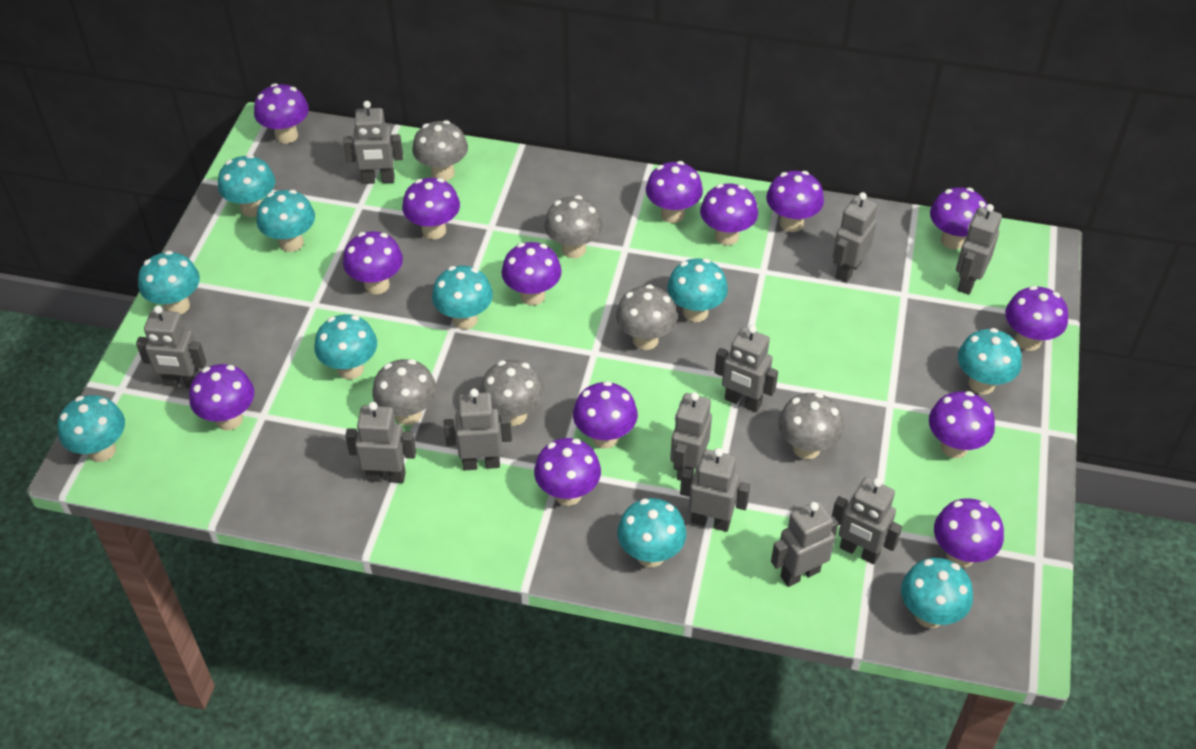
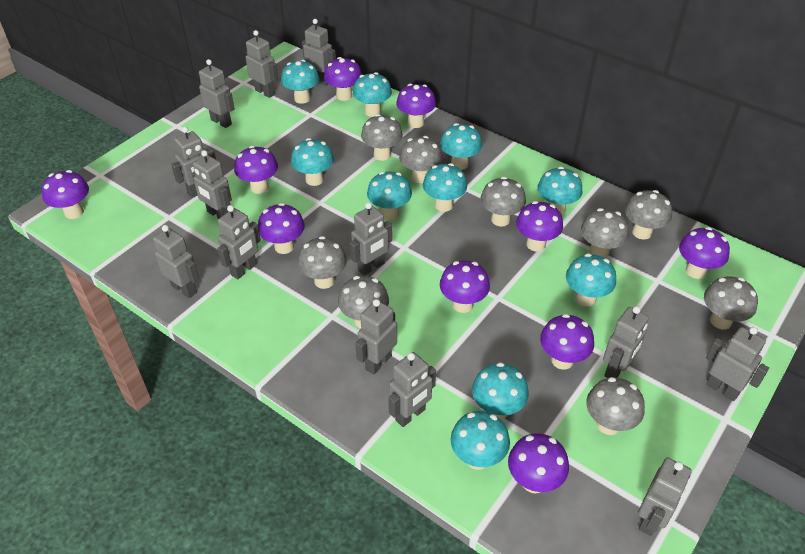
grey mushroom: [372,359,437,425] [412,120,468,181] [480,360,544,426] [544,195,603,258] [616,284,677,350] [778,392,844,459] = 6 -> [298,236,347,289] [338,276,389,328] [361,114,403,161] [399,136,442,183] [480,177,526,226] [581,208,629,258] [586,377,645,435] [625,190,672,240] [704,276,758,329] = 9
grey robot: [136,305,206,388] [343,101,403,184] [345,402,416,483] [444,389,512,470] [670,392,712,481] [680,448,750,532] [714,325,778,412] [771,501,838,587] [832,477,902,564] [833,192,877,283] [956,204,1002,295] = 11 -> [153,225,199,298] [171,127,216,198] [192,150,232,219] [199,59,235,128] [218,205,261,279] [246,30,278,98] [302,19,336,85] [350,202,392,276] [355,299,397,375] [388,352,436,427] [603,306,649,378] [638,458,692,536] [706,327,769,401] = 13
purple mushroom: [189,364,254,430] [254,83,309,144] [343,231,403,294] [402,178,460,239] [502,242,562,305] [534,438,601,506] [573,381,638,449] [646,161,703,223] [700,183,758,245] [766,171,824,232] [929,391,995,458] [930,187,987,249] [934,498,1004,568] [1005,286,1068,351] = 14 -> [41,170,89,219] [234,146,278,194] [258,203,305,254] [324,57,362,101] [396,83,436,128] [440,260,490,313] [508,433,569,494] [516,201,563,251] [540,314,594,370] [679,227,730,279] = 10

